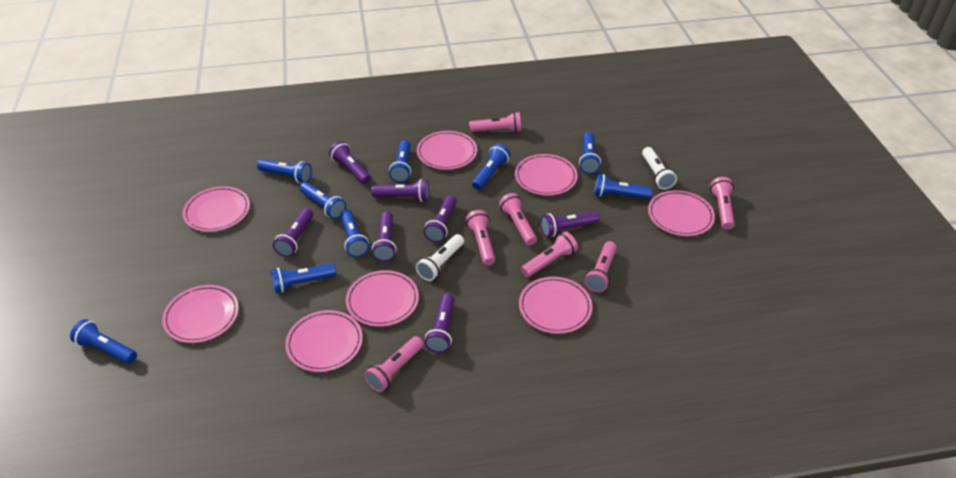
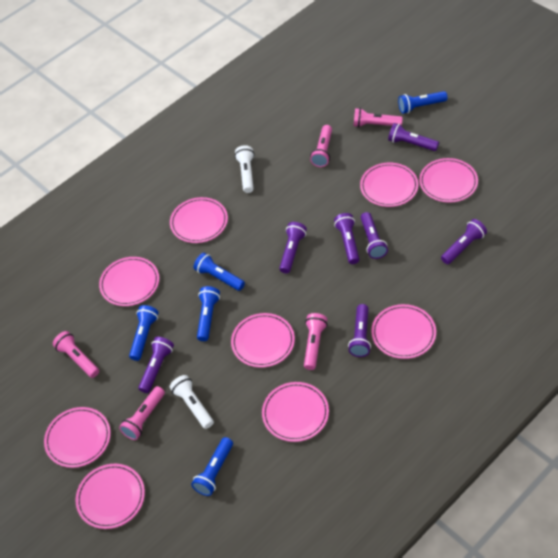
blue flashlight: [70,319,137,364] [257,159,312,183] [271,263,336,293] [300,182,346,219] [340,209,369,257] [389,140,411,183] [472,144,511,190] [579,132,601,174] [594,174,652,199] = 9 -> [129,305,159,361] [191,437,233,496] [194,253,245,291] [197,286,220,341] [398,91,448,114] = 5
pink flashlight: [364,336,424,392] [466,210,495,266] [469,112,521,133] [499,193,537,245] [521,232,578,277] [584,241,617,292] [710,177,735,230] = 7 -> [53,331,99,378] [119,386,165,440] [304,313,328,370] [310,125,332,167] [353,108,403,127] = 5
pink plate: [162,285,239,343] [183,186,250,232] [285,310,363,372] [346,270,419,327] [417,131,477,170] [515,154,577,196] [519,277,592,334] [648,190,715,236] = 8 -> [44,407,111,468] [75,464,145,529] [99,257,159,306] [170,197,228,243] [231,313,295,368] [262,382,329,442] [360,163,418,207] [371,304,436,359] [419,158,478,203] = 9

